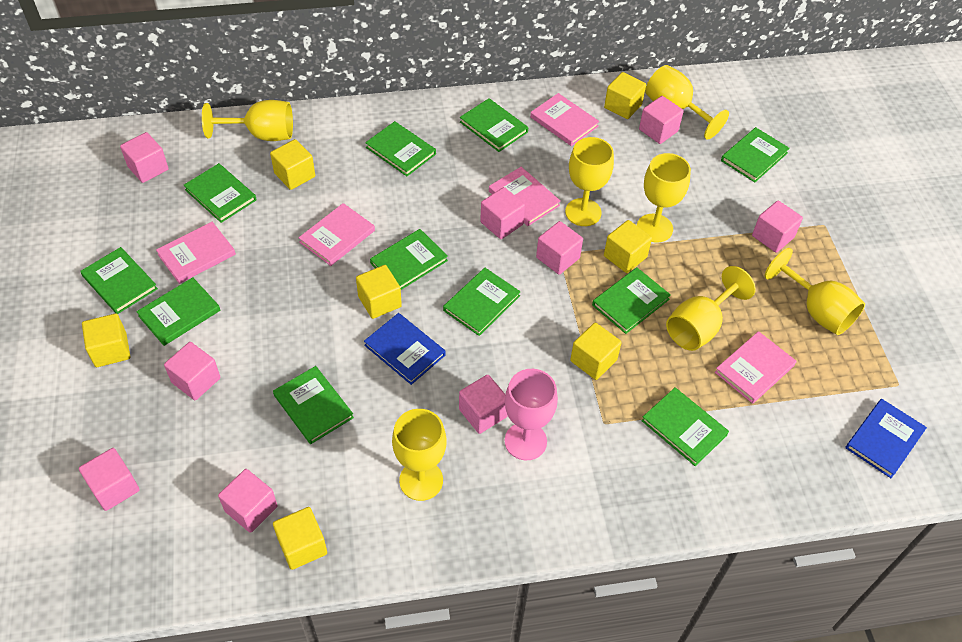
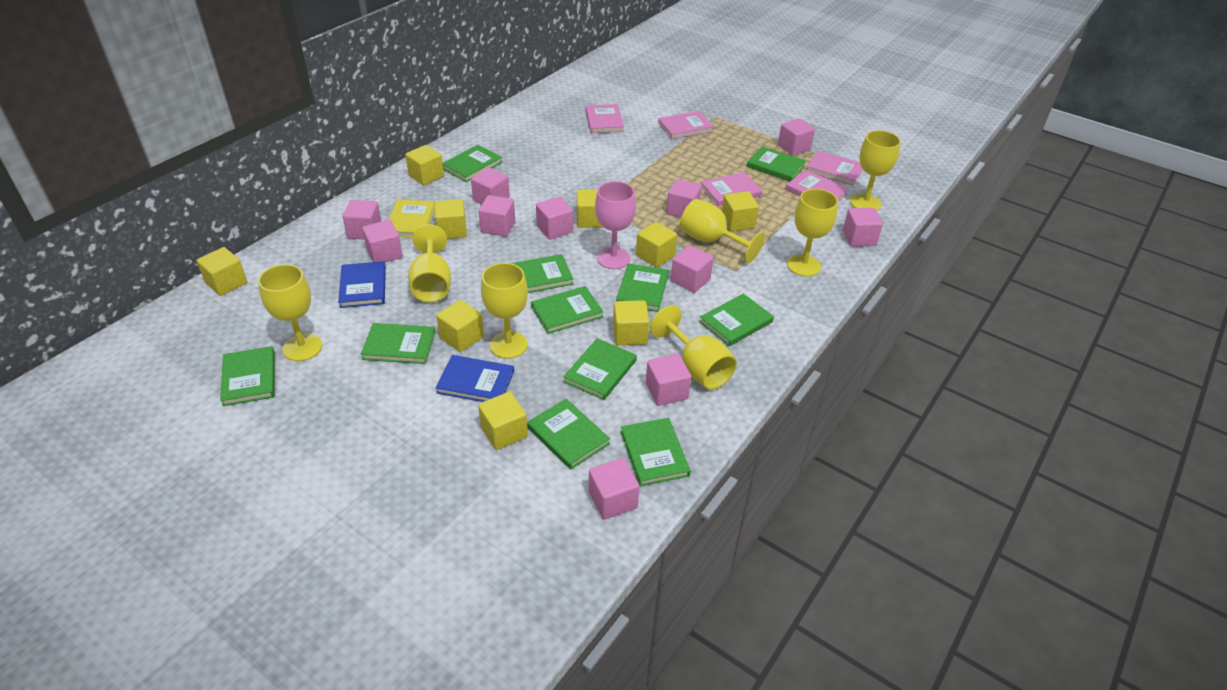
pink cube: [79,448,140,511] [120,132,169,183] [164,342,220,400] [218,469,278,533] [459,375,508,434] [480,187,525,239] [536,221,583,275] [639,96,684,144] [752,200,803,253] = 9 -> [343,200,382,240] [362,220,403,262] [471,167,510,205] [479,195,515,237] [536,196,573,240] [589,458,639,520] [646,354,691,406] [666,179,702,218] [671,245,713,293] [778,118,815,155] [843,208,883,246] = 11
yellow book: none = 0 -> [389,199,435,238] = 1
yellow cube: [82,313,130,367] [270,139,315,190] [273,507,327,570] [356,265,402,319] [570,323,622,380] [604,72,646,119] [604,220,652,273] = 7 -> [196,247,247,296] [405,145,444,185] [435,199,467,239] [436,300,484,352] [478,392,528,450] [577,190,603,228] [613,300,649,345] [636,222,677,268] [722,191,759,231] = 9

